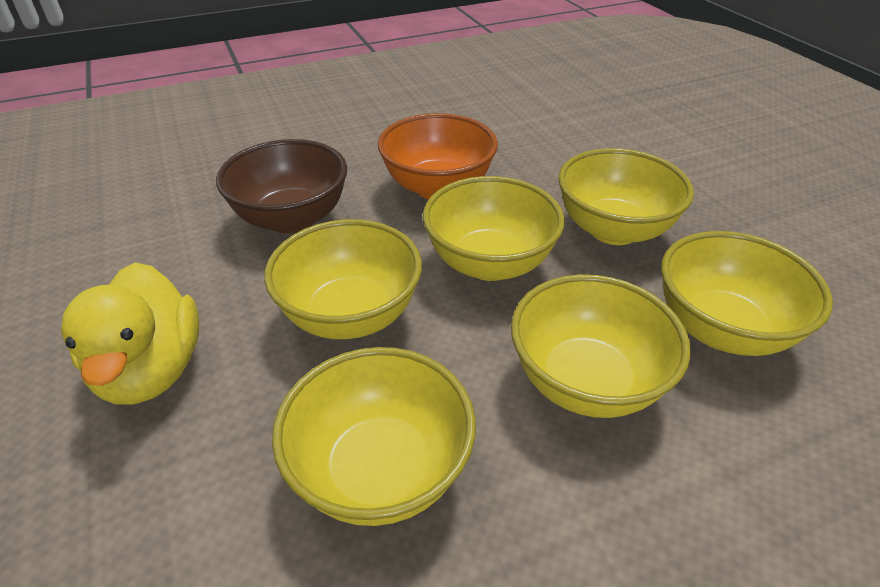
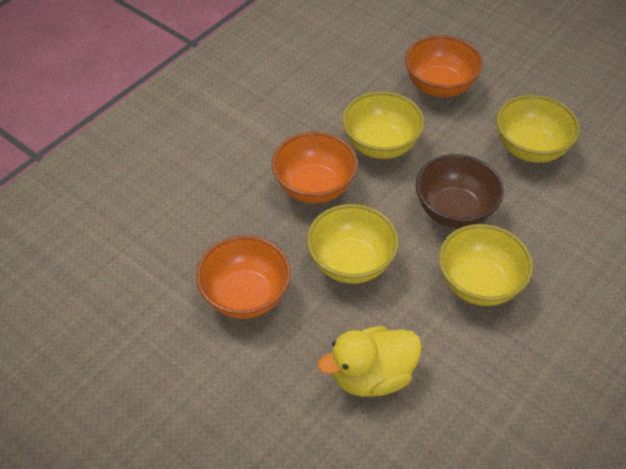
orange bowl: [378,113,498,199] = 1 -> [196,235,291,319] [272,132,358,203] [405,35,483,97] = 3
yellow bowl: [264,219,422,339] [272,347,476,526] [423,176,565,281] [511,274,691,418] [558,148,694,245] [661,231,833,356] = 6 -> [307,204,399,284] [342,91,425,159] [439,224,533,306] [496,95,580,163] = 4

